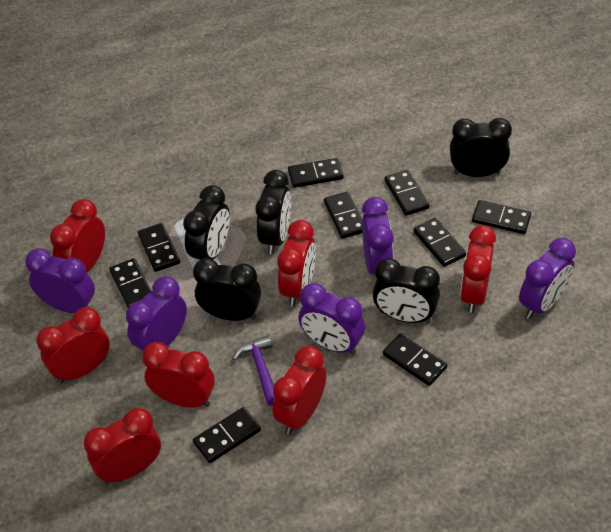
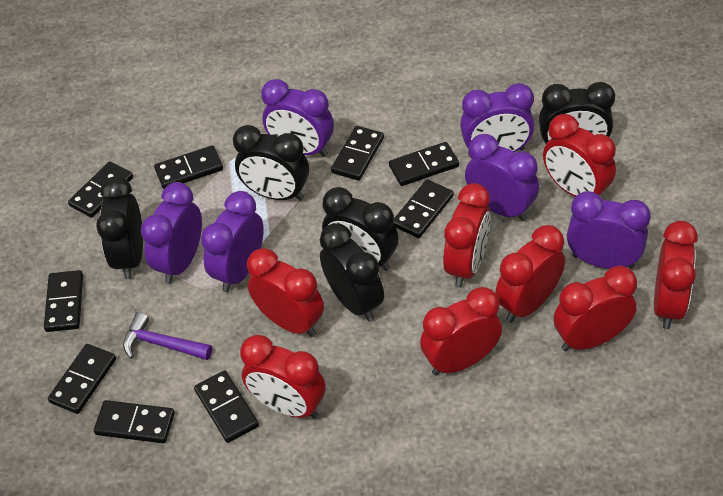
purple clock: [25,248,95,313] [126,276,187,351] [298,283,365,355] [362,197,394,275] [519,238,576,319] = 5 -> [141,182,202,284] [201,191,264,292] [261,79,334,157] [460,83,534,158] [465,134,539,221] [567,191,651,269] = 6
red clock: [36,307,110,383] [50,199,105,272] [84,408,161,484] [142,342,215,408] [273,346,327,434] [277,220,316,306] [460,225,496,313] = 7 -> [240,335,326,419] [247,248,324,337] [420,287,502,376] [443,183,491,288] [495,225,565,323] [543,114,616,197] [554,266,637,351] [654,221,698,329] = 8

